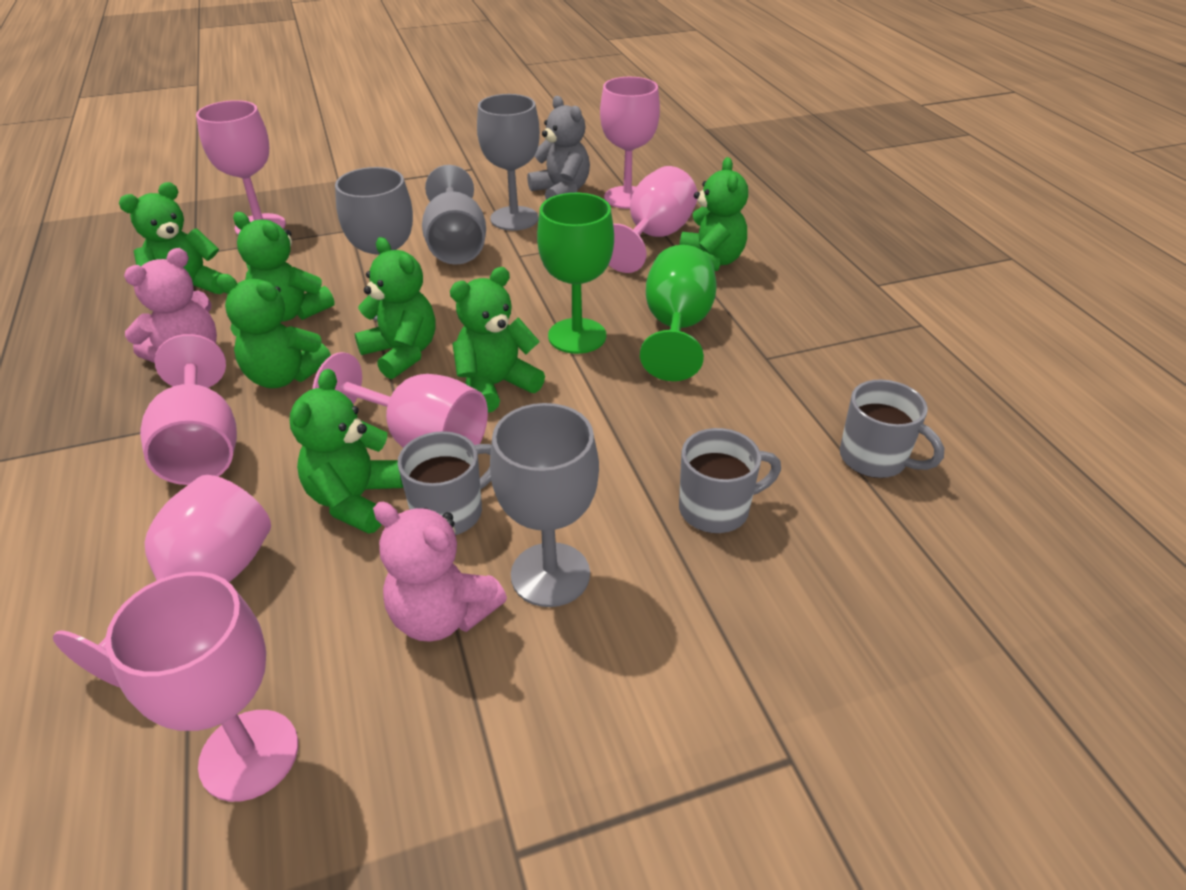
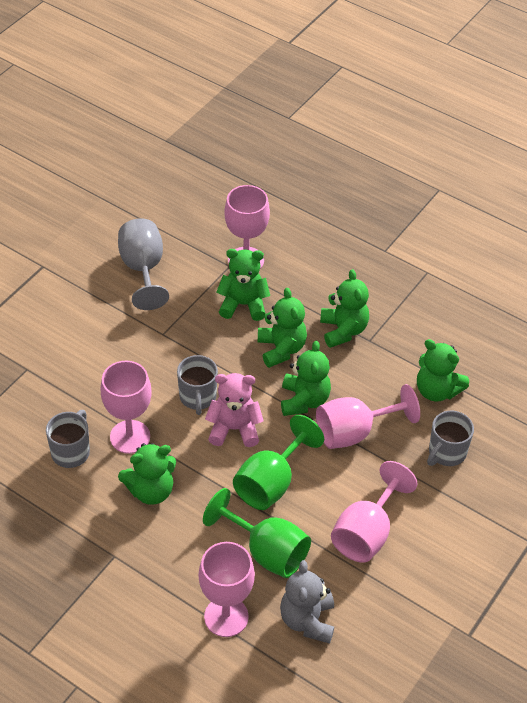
green teddy bear: [119,182,224,294] [217,274,331,388] [233,212,335,322] [290,369,403,534] [355,237,436,379] [450,267,545,413] [679,157,748,271] = 7 -> [118,443,176,505] [216,249,270,321] [258,288,307,368] [281,341,331,416] [320,269,369,348] [417,339,469,402] = 6
grey goblet: [335,167,413,321] [422,165,486,265] [477,94,540,231] [490,403,599,607] = 4 -> [118,218,169,310] = 1
pink goblet: [53,475,271,687] [105,572,298,802] [140,334,237,485] [196,100,286,235] [313,352,488,448] [600,77,660,209] [609,166,697,273] = 7 -> [101,361,152,454] [199,542,255,637] [224,185,270,269] [316,384,420,449] [331,461,418,563] = 5
pink teddy bear: [124,248,217,363] [373,502,507,642] = 2 -> [205,373,264,447] = 1

